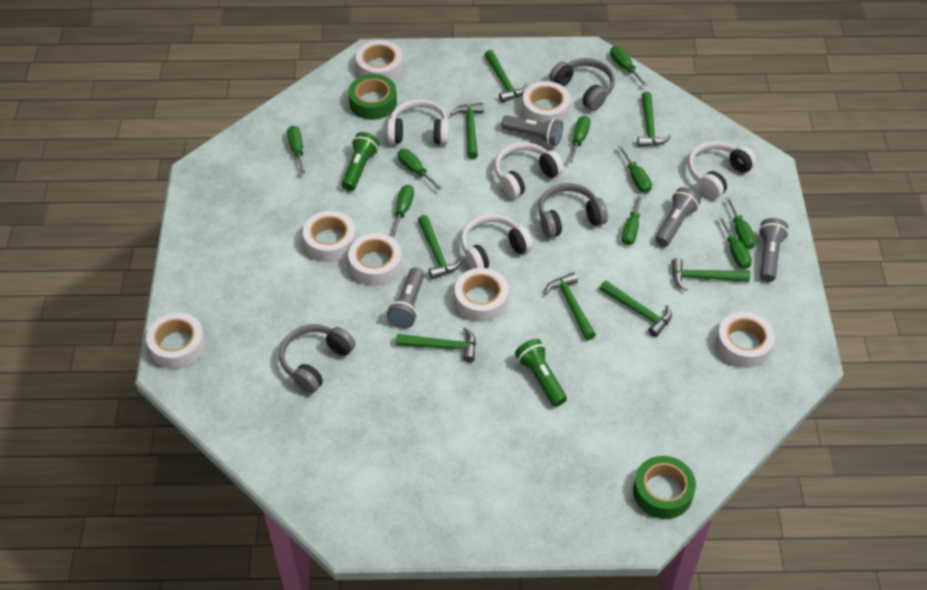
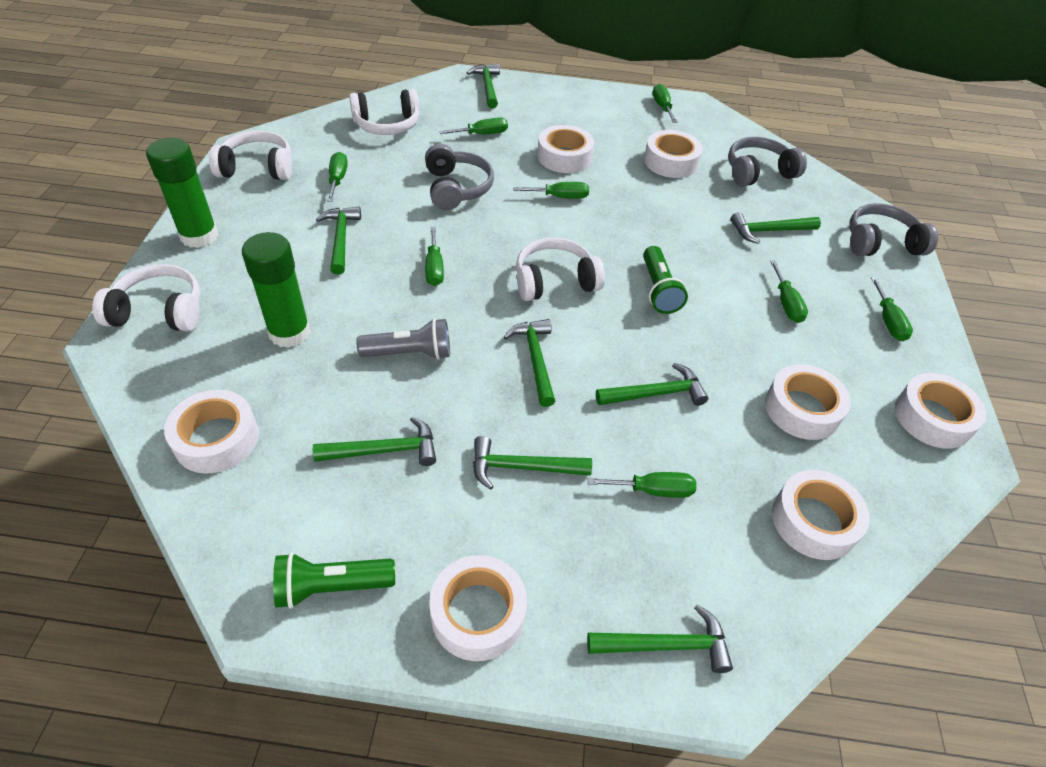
green glue stick: none = 0 -> [146,138,218,248] [242,232,311,348] = 2
green screwdriver: [287,126,305,174] [390,185,414,237] [398,149,442,190] [568,116,590,163] [610,46,648,86] [618,145,652,193] [622,194,643,245] [719,216,752,269] [726,197,756,249] = 9 -> [327,152,348,202] [425,226,444,286] [439,118,508,134] [513,182,589,199] [588,472,696,498] [653,84,677,123] [770,261,808,323] [871,277,913,341] = 8
green tape: [348,74,397,120] [633,456,696,519] = 2 -> none = 0
grey flashlight: [387,267,424,328] [501,115,563,146] [655,187,701,246] [759,218,789,282] = 4 -> [356,318,450,360] = 1

